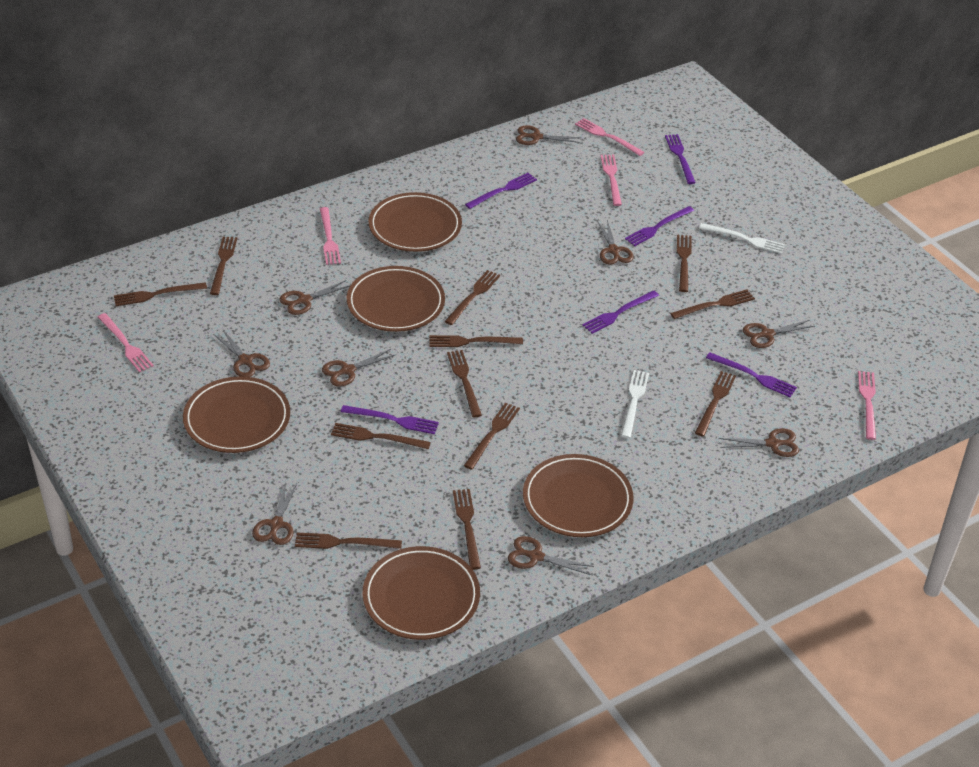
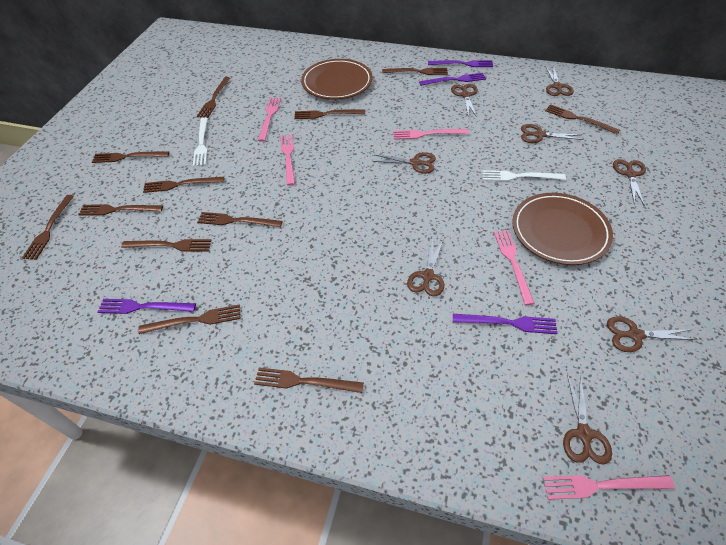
brown plate: [183,376,290,453] [346,266,445,332] [363,546,480,640] [369,192,462,252] [523,454,634,537] = 5 -> [301,59,373,100] [512,193,613,265] = 2
brown scissors: [213,330,270,377] [252,482,297,545] [280,280,351,315] [322,349,395,387] [508,536,594,575] [516,125,581,145] [597,220,634,265] [719,428,799,457] [743,320,815,348] = 9 -> [373,152,436,173] [407,240,444,296] [451,84,478,117] [521,124,583,143] [545,66,574,96] [563,374,612,465] [607,316,697,352] [613,159,646,206] = 8
purple fork: [341,405,439,434] [465,173,537,209] [582,290,659,334] [625,206,694,246] [665,134,696,184] [706,353,797,397] = 6 -> [98,299,196,314] [419,73,486,86] [428,60,493,67] [453,314,558,334] = 4

